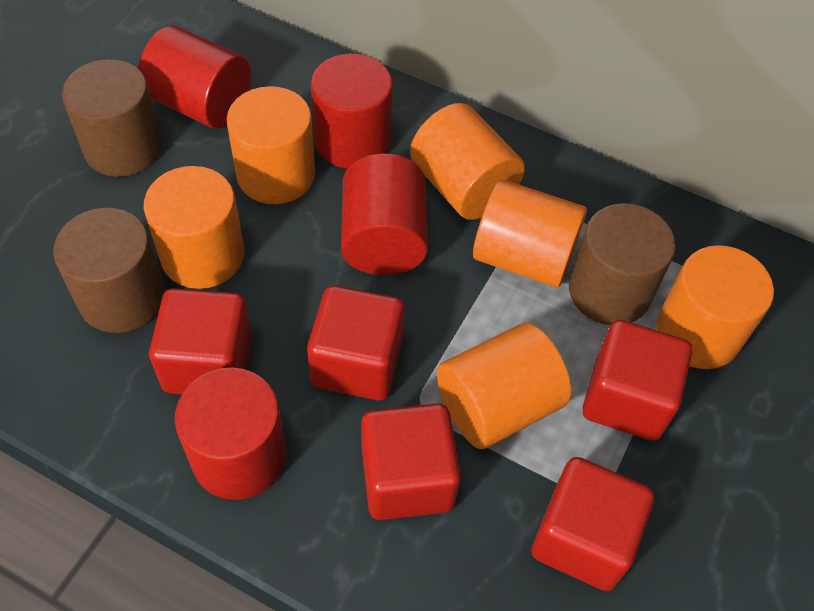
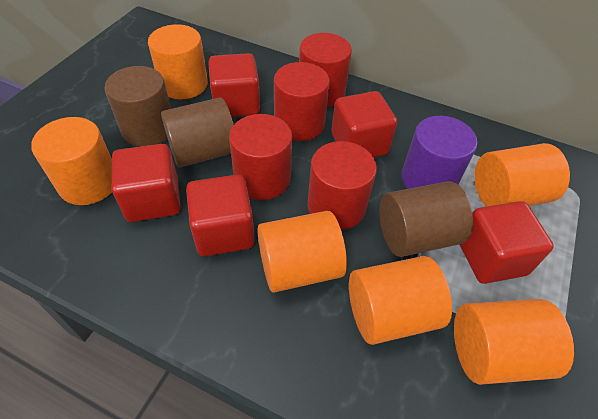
purple cylinder: none = 0 -> [402,116,477,189] = 1

